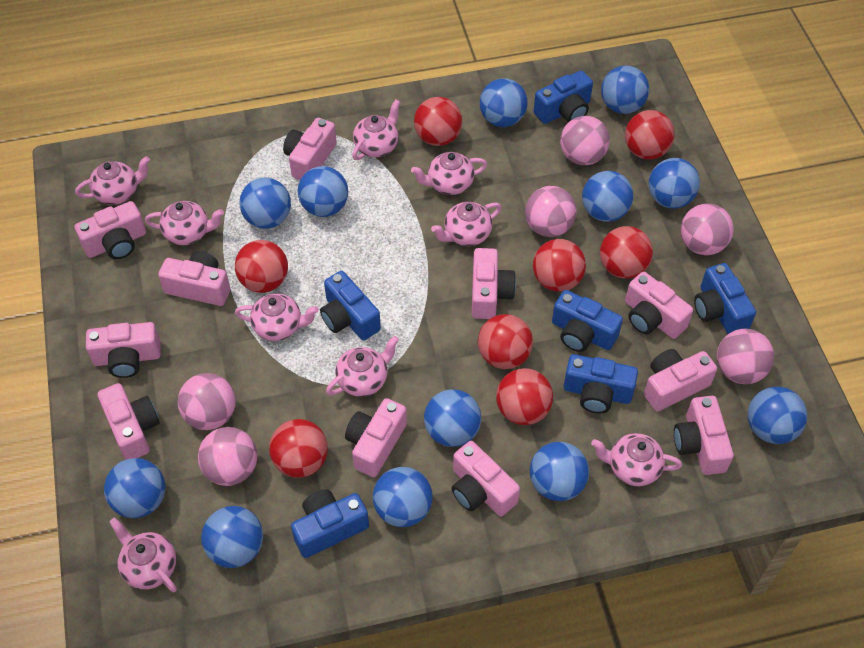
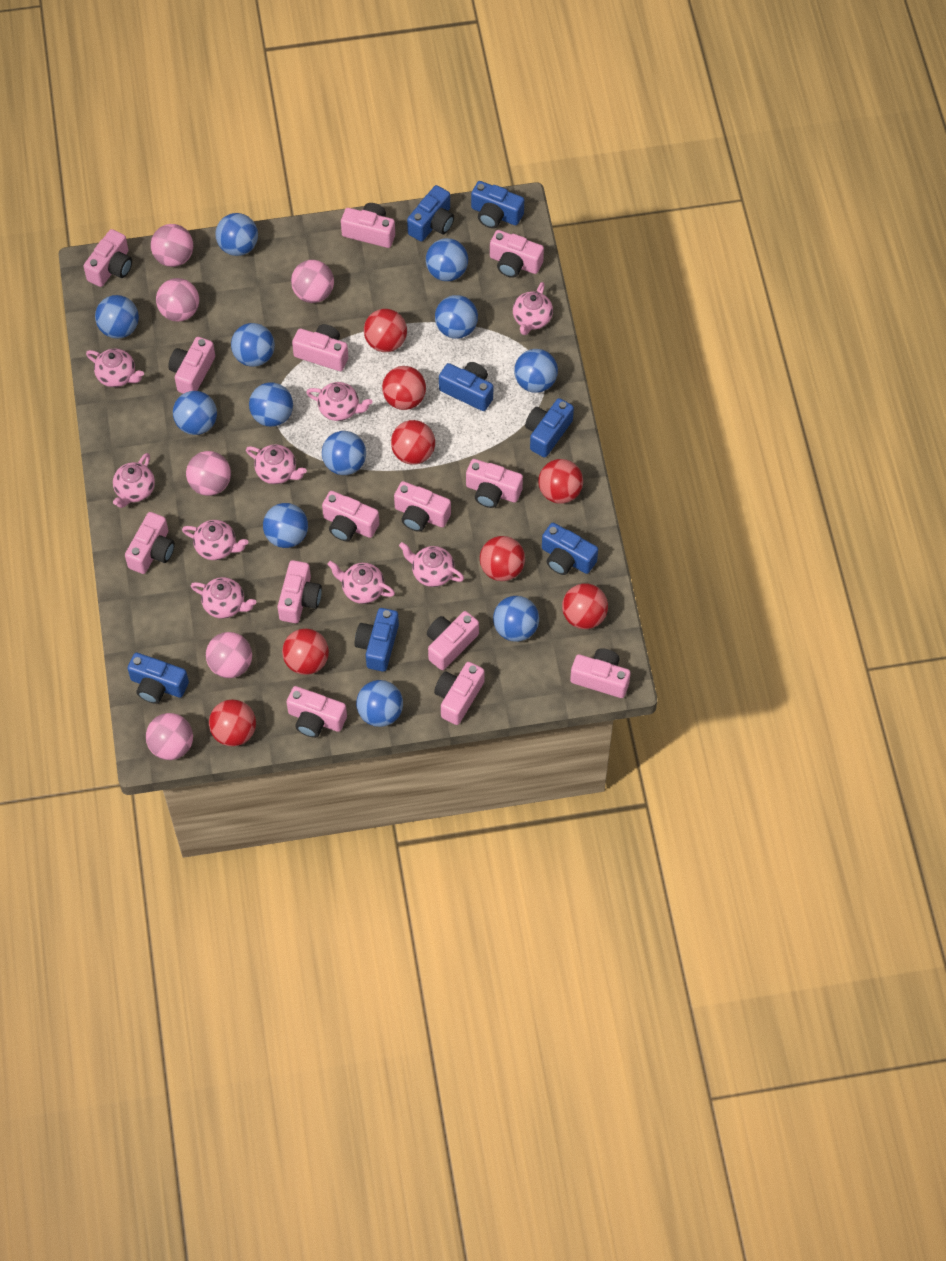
blue camera: [291,489,369,558] [320,271,381,340] [534,71,593,124] [552,290,623,352] [564,354,638,413] [694,263,756,334] = 6 -> [127,653,189,704] [355,608,399,672] [407,185,454,241] [439,362,493,411] [471,181,524,228] [525,398,574,458] [542,523,598,575] = 7
pink camera: [74,201,146,259] [86,322,161,378] [98,383,160,459] [158,251,230,306] [283,118,337,180] [345,398,407,477] [452,441,520,517] [472,248,516,319] [625,272,693,339] [644,349,717,411] [674,396,734,475] = 11 -> [83,229,132,287] [125,512,175,574] [168,337,215,394] [278,560,322,623] [287,686,347,738] [292,324,348,371] [322,491,379,541] [341,203,395,248] [394,481,451,532] [427,611,479,670] [434,662,485,725] [466,459,523,508] [490,230,544,278] [570,648,631,698] = 14

